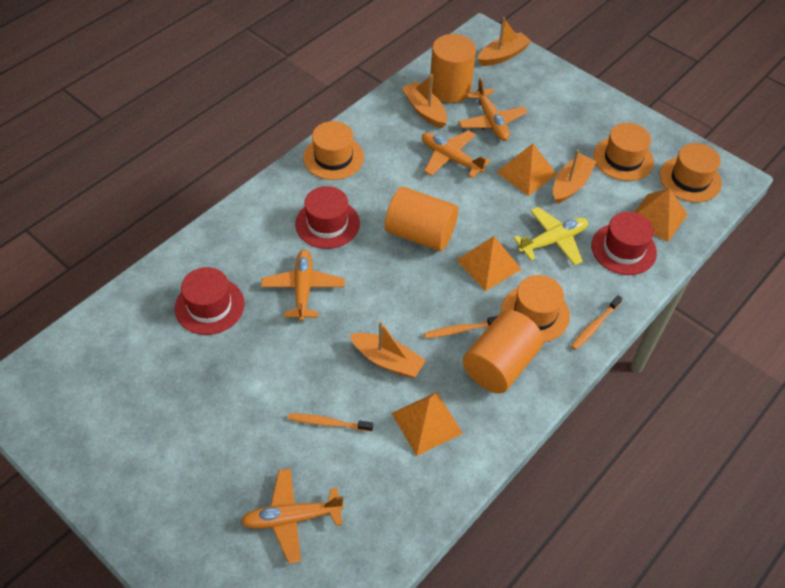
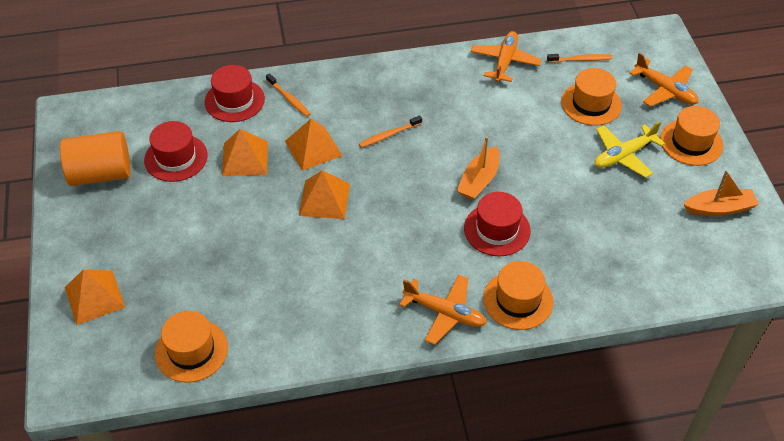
orange boat: [350,321,426,378] [402,74,447,128] [478,17,532,66] [553,150,597,204] = 4 -> [457,136,500,200] [684,171,759,216] = 2
orange cylinder: [385,187,458,251] [430,34,476,103] [463,310,544,394] = 3 -> [60,131,131,186] = 1
orange plane: [241,469,344,564] [261,250,345,321] [422,130,490,178] [458,78,527,141] = 4 -> [399,275,486,345] [471,31,542,82] [630,53,699,107] = 3

